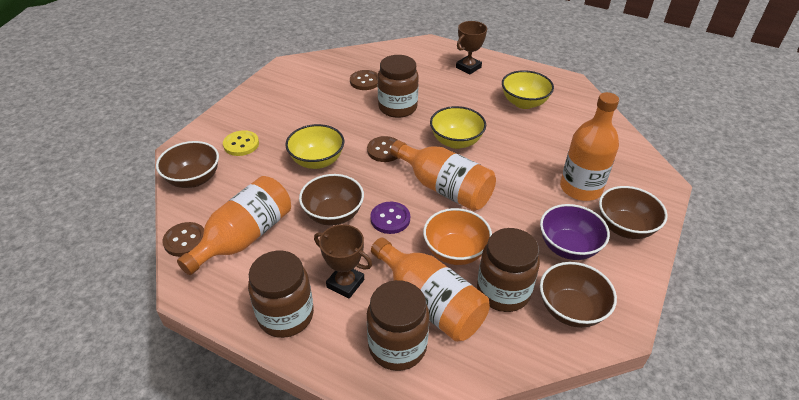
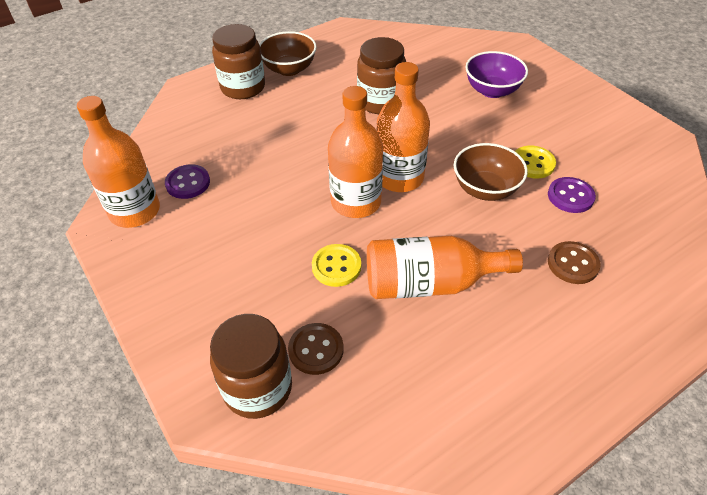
brown bowl: [156,141,219,188] [299,174,364,226] [540,262,617,328] [599,186,668,239] = 4 -> [259,31,317,76] [454,143,528,201] = 2
brown button: [162,222,204,257] [350,70,378,90] [367,136,398,162] = 3 -> [288,323,344,375] [548,241,601,284] = 2
brown jar: [248,251,314,338] [367,280,429,371] [378,55,419,118] [477,228,540,312] = 4 -> [210,314,292,419] [212,24,265,99] [357,37,406,114] = 3
brown trophy: [314,224,372,299] [456,21,487,74] = 2 -> none = 0
orange bowl: [423,208,492,265] = 1 -> none = 0
purple button: [370,202,410,234] = 1 -> [165,164,210,199] [548,177,596,213] = 2
yellow bowl: [285,124,344,169] [430,106,486,149] [502,70,554,109] = 3 -> none = 0
yellow button: [223,130,259,156] = 1 -> [312,244,361,287] [515,146,556,178] = 2

